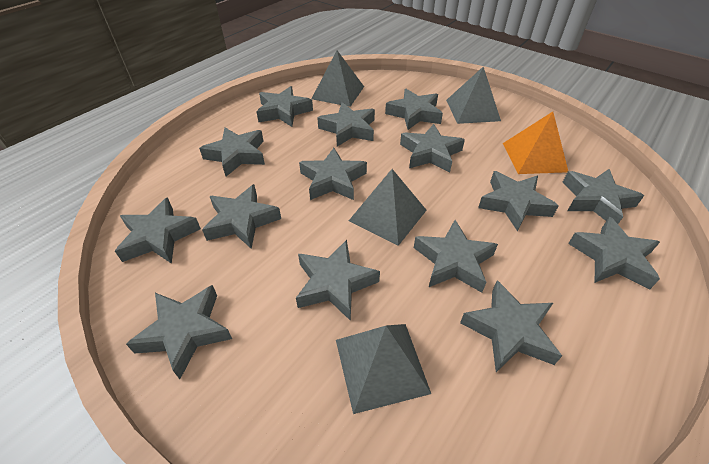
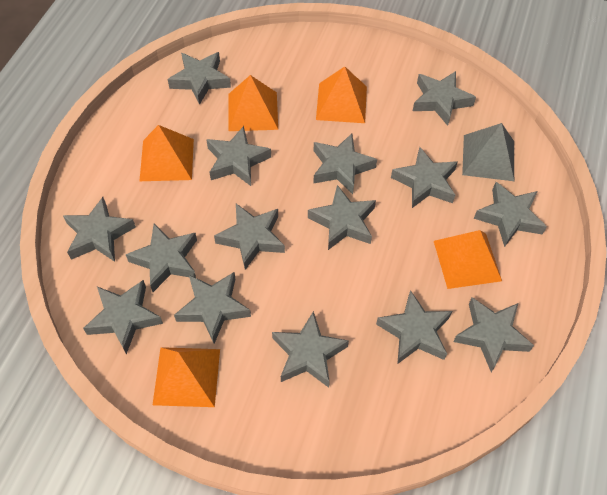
grey pyramid: [311,51,364,107] [336,324,431,414] [349,169,427,246] [446,67,501,124] = 4 -> [462,123,514,181] = 1
orange pyramid: [503,112,568,174] = 1 -> [139,125,194,181] [153,347,220,407] [228,75,278,131] [316,66,367,123] [434,230,502,289] = 5

